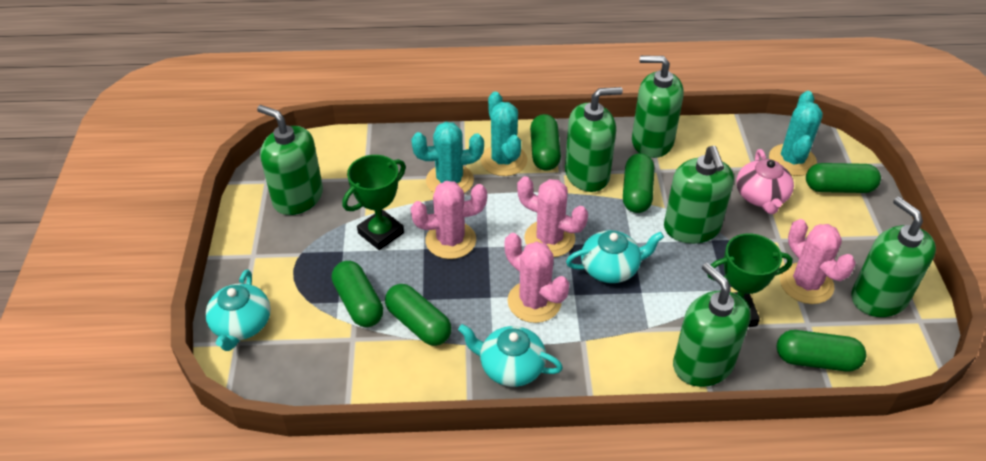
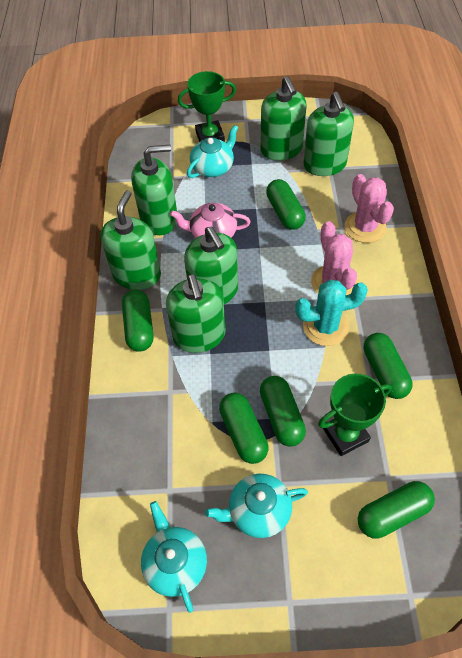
pink cactus: [411,181,487,259] [505,233,569,323] [517,176,588,257] [780,219,856,304] = 4 -> [311,221,357,295] [345,174,394,243] = 2
turquoise cactus: [411,122,484,193] [481,92,527,176] [769,91,823,176] = 3 -> [295,279,368,346] = 1

